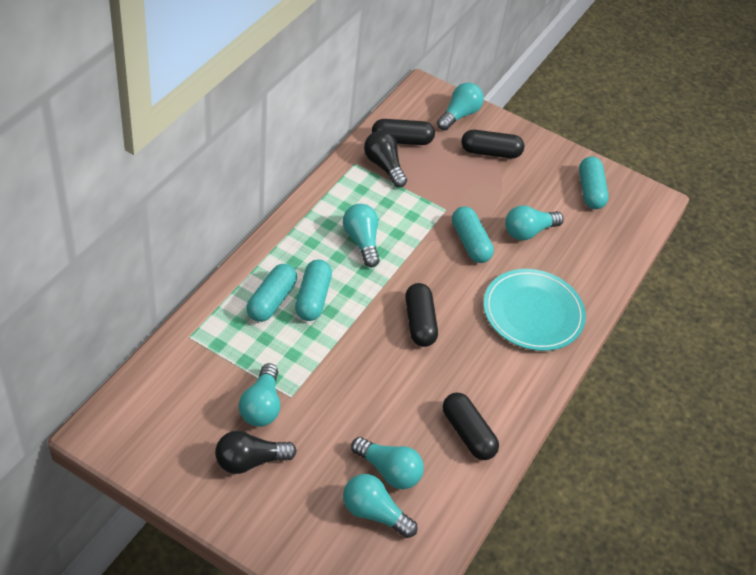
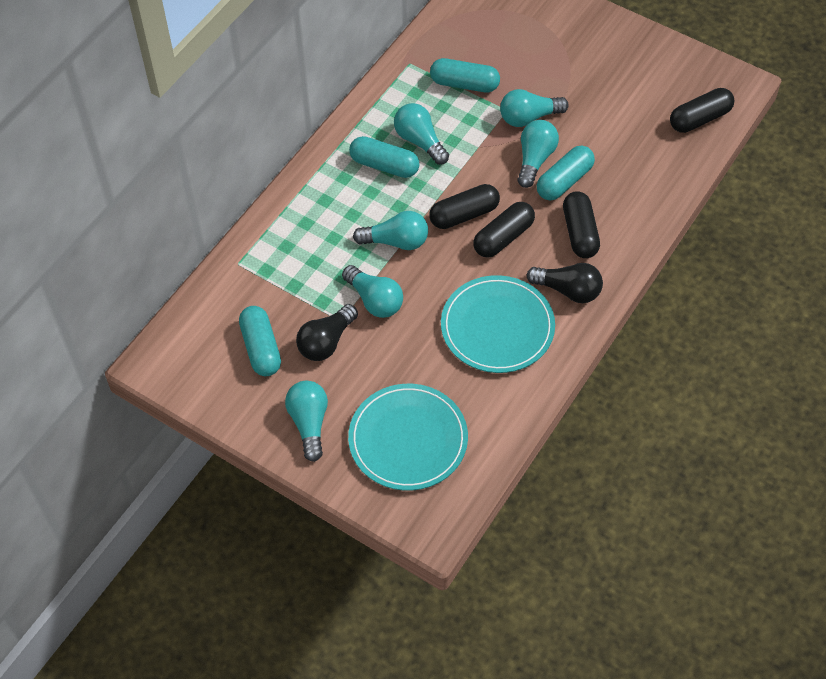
turquoise plate: [484,269,586,351] = 1 -> [348,384,468,491] [441,275,555,373] = 2

